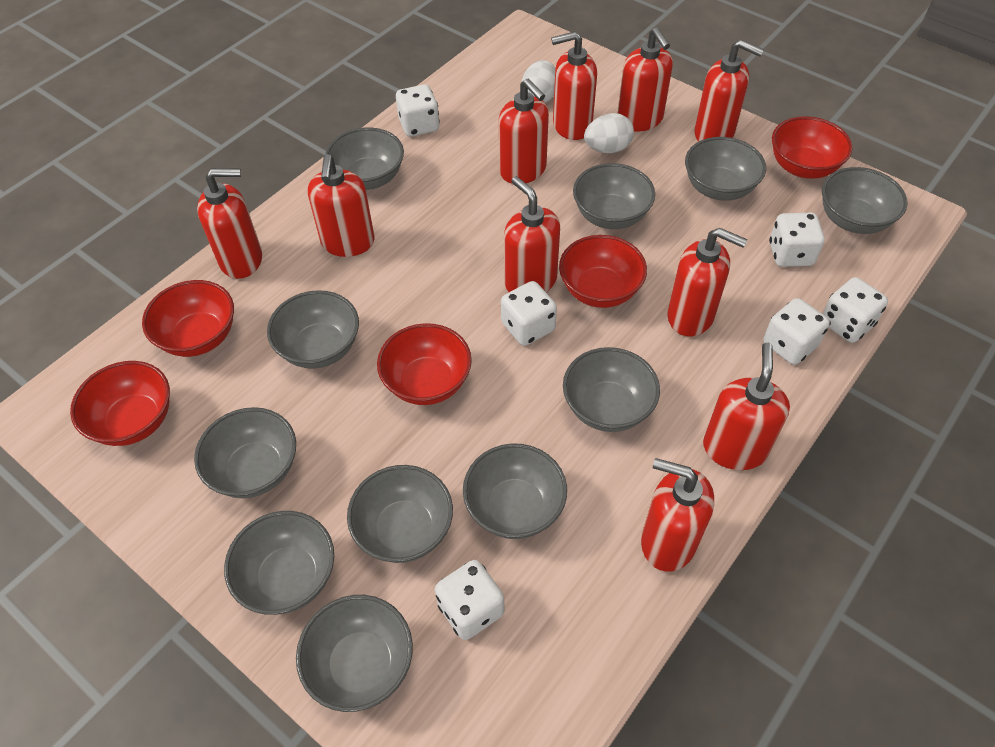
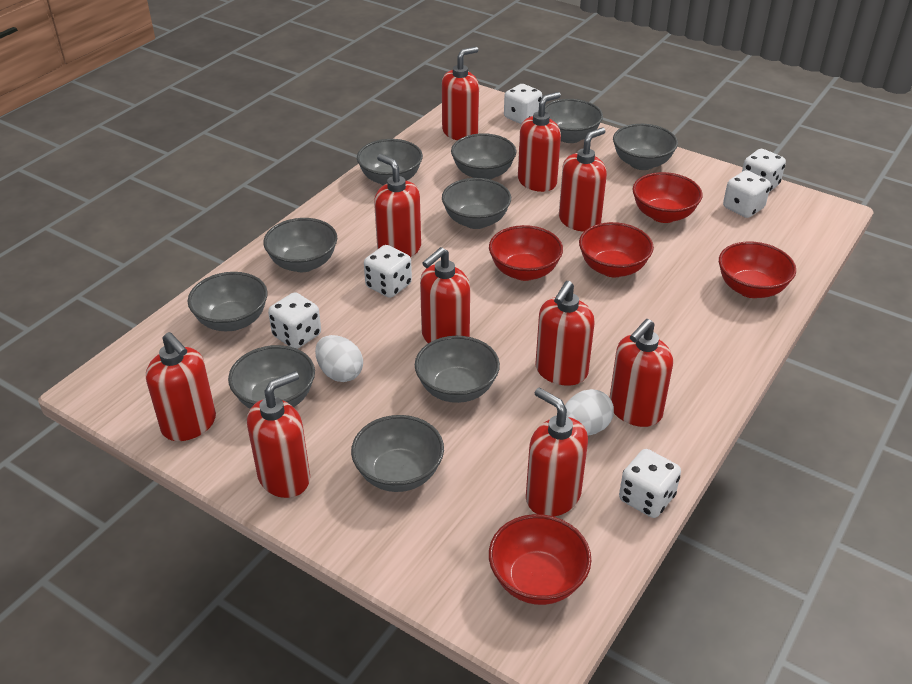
grey bowl: [194,407,296,498] [224,511,334,615] [267,290,359,369] [296,595,413,712] [325,128,404,190] [347,465,453,563] [463,443,567,539] [563,347,660,432] [573,163,655,229] [685,137,766,201] [822,167,908,234] = 11 -> [188,272,268,331] [228,345,315,409] [263,218,337,272] [351,415,444,492] [357,139,423,185] [415,336,500,403] [442,178,511,229] [451,133,516,180] [545,99,603,143] [613,124,678,170] = 10

